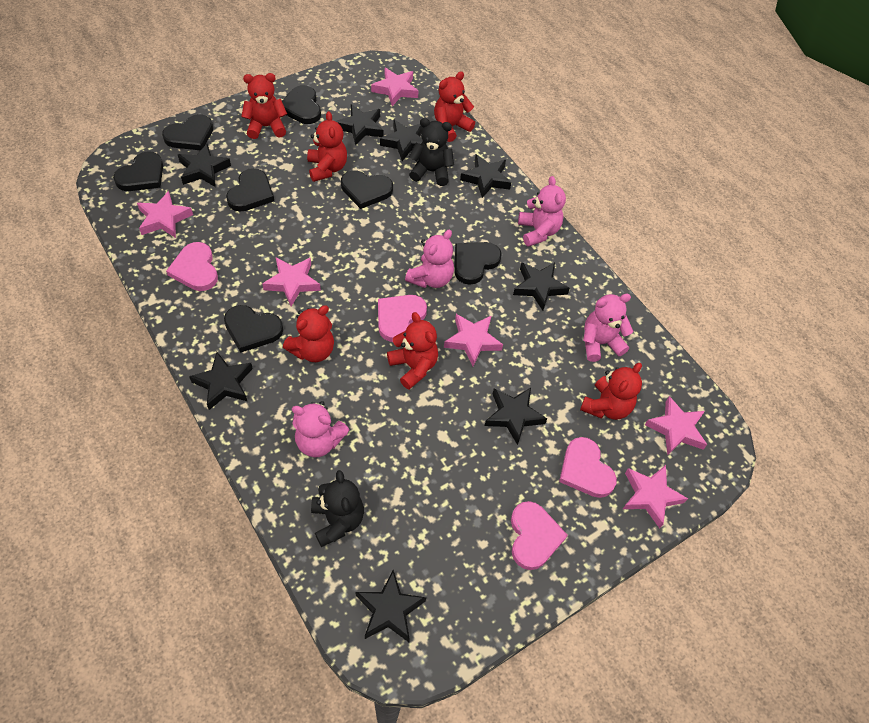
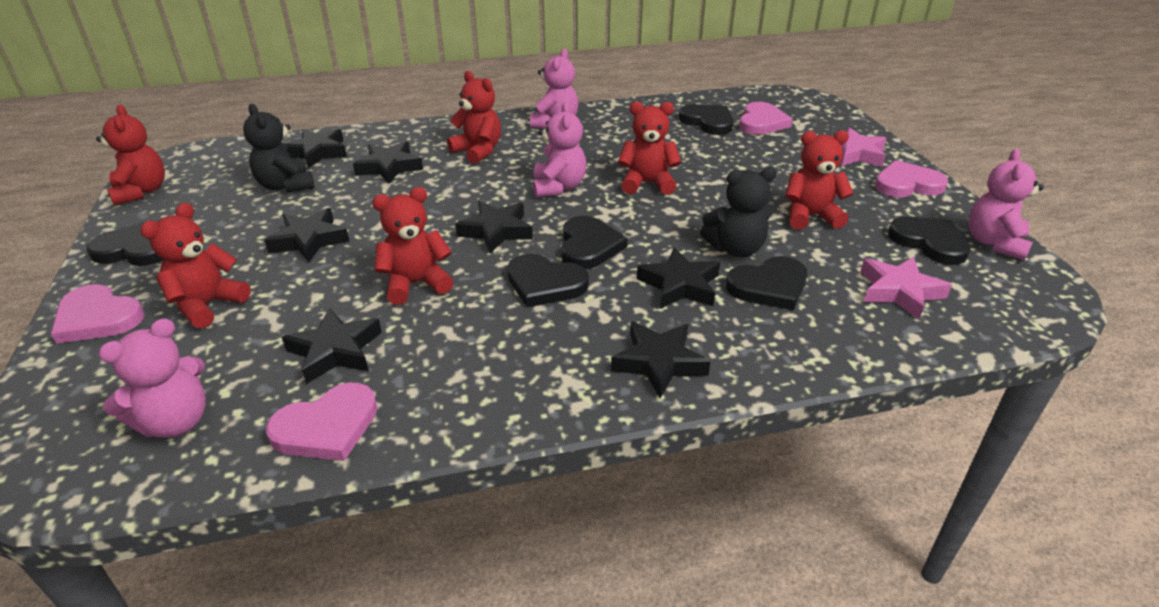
black heart: [113,151,163,191] [162,114,213,150] [224,305,283,353] [226,168,274,212] [282,85,321,124] [341,171,393,209] [454,242,502,285] = 7 -> [87,220,164,266] [507,253,589,307] [561,216,627,269] [679,104,734,135] [726,256,807,310] [888,217,971,265] = 6
black star: [178,144,231,187] [189,352,253,410] [336,104,384,146] [355,570,426,642] [380,119,423,161] [460,154,511,198] [485,388,547,445] [513,262,570,311] = 8 -> [264,208,349,262] [282,308,382,384] [284,129,347,169] [353,141,423,184] [455,201,533,253] [611,322,710,398] [637,248,720,309] = 7
pink star: [137,191,193,238] [262,258,321,306] [371,68,419,106] [444,314,503,366] [623,465,688,528] [645,396,707,455] = 6 -> [832,128,887,167] [860,257,952,320] = 2

